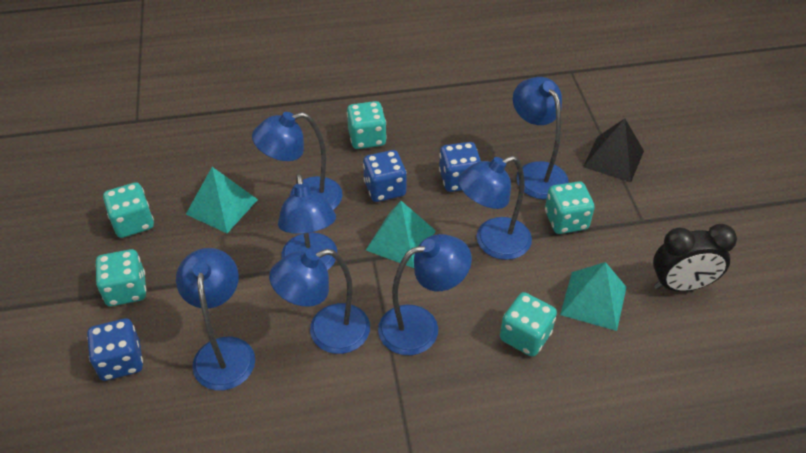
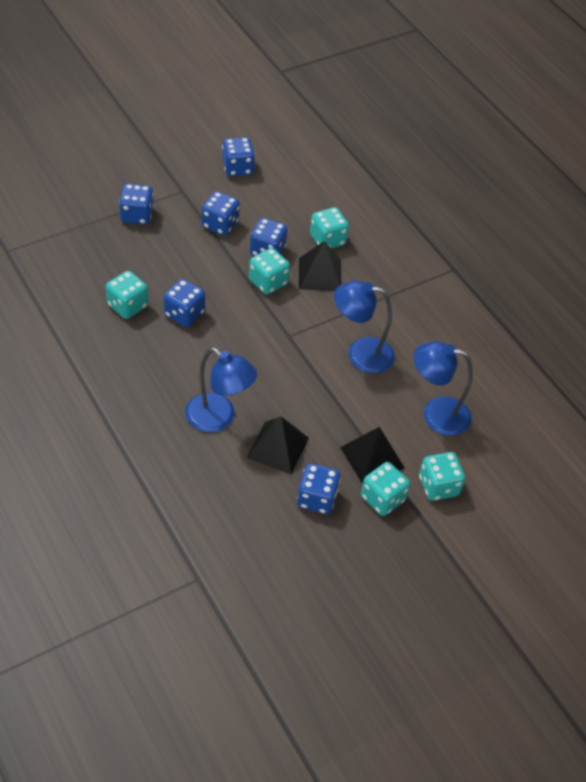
black clock: [653,224,737,292] = 1 -> none = 0
black pyramid: [583,118,644,182] = 1 -> [247,416,309,474] [299,241,341,291] [340,427,405,484] = 3
blue dice: [87,318,143,381] [363,150,407,202] [439,142,481,192] = 3 -> [119,183,154,225] [163,279,205,327] [202,191,240,236] [222,137,255,176] [250,218,288,256] [297,463,341,514] = 6
blue lamp: [176,248,255,390] [252,112,343,210] [269,249,370,354] [278,173,337,270] [378,234,472,355] [458,156,532,260] [513,77,569,199] = 7 -> [185,348,257,432] [334,281,395,373] [414,341,473,436] = 3
turquoise pyramid: [186,167,258,233] [366,201,436,268] [560,262,627,331] = 3 -> none = 0

